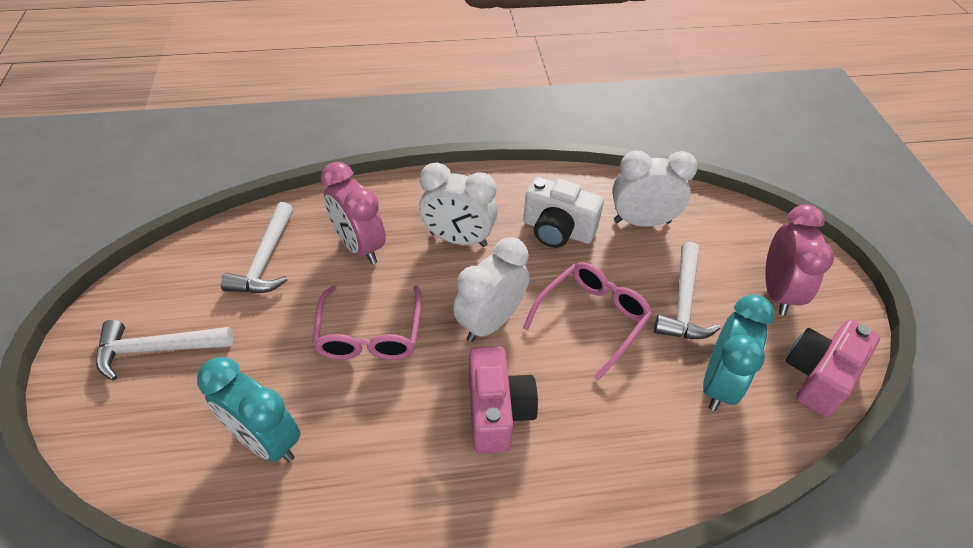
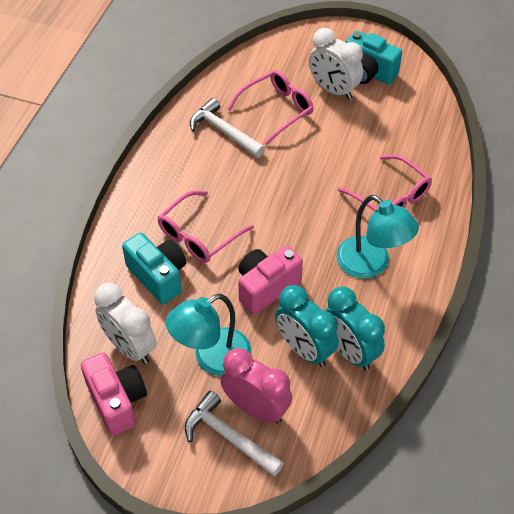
pink clock: [321,162,386,264] [765,205,834,316] = 2 -> [221,348,292,423] = 1
pink glasses: [312,285,422,360] [523,262,652,381] = 2 -> [158,191,254,263] [227,70,314,145] [337,154,432,211] = 3
turquoise camera: none = 0 -> [122,233,186,304] [346,31,402,84] = 2
turquoise lamp: none = 0 -> [166,294,252,376] [336,195,419,279] = 2
white camera: [523,177,604,248] = 1 -> none = 0
white clock: [419,162,497,247] [453,237,529,342] [612,151,698,227] = 3 -> [94,283,156,364] [309,28,363,100] = 2
white hammer: [96,320,233,381] [221,202,293,293] [654,242,721,339] = 3 -> [185,391,284,477] [190,98,265,158] = 2

